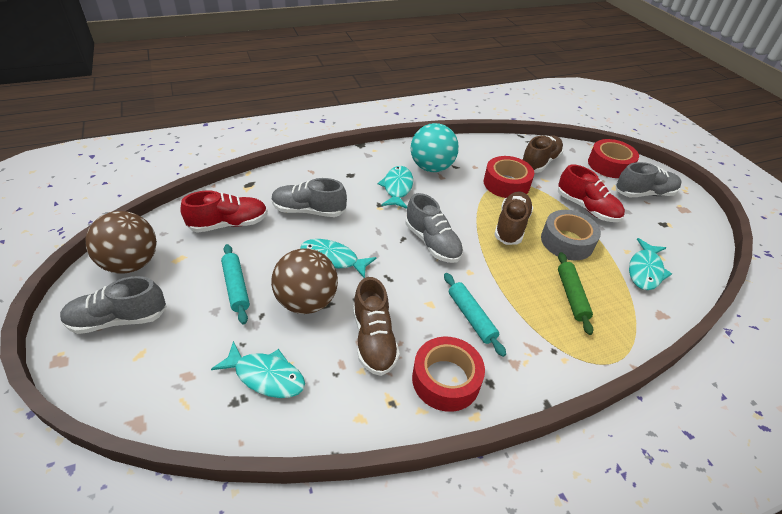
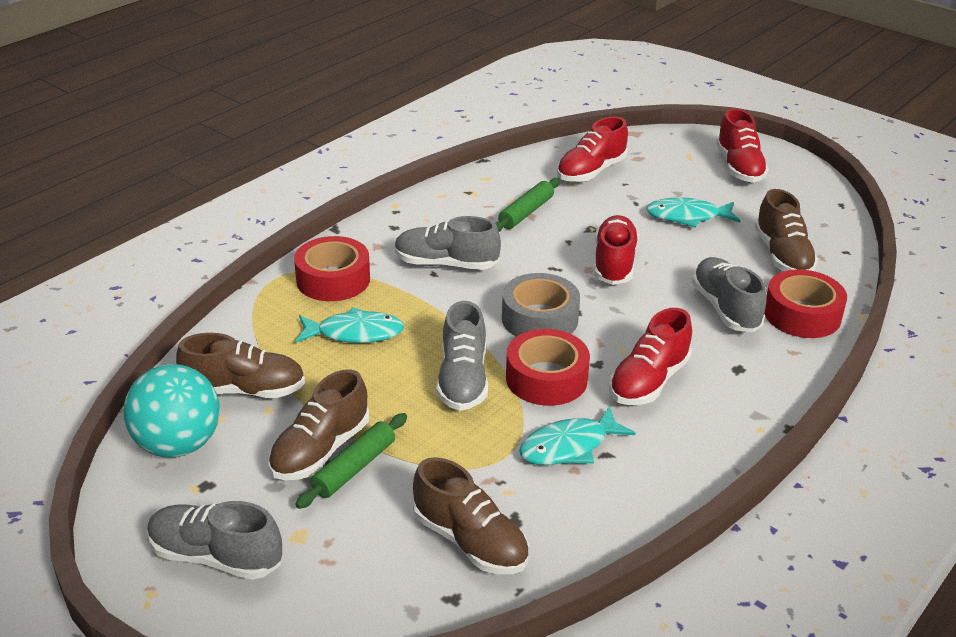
brown ball: [85,211,157,274] [271,248,338,314] = 2 -> none = 0
brown shoe: [353,277,400,376] [494,191,533,245] [522,135,564,173] = 3 -> [176,333,305,398] [268,369,369,480] [413,457,529,574] [755,189,818,271] = 4
green rolling pin: [558,252,593,335] = 1 -> [295,413,407,509] [495,178,560,232] = 2
red shoe: [180,190,268,233] [558,164,625,222] = 2 -> [557,117,628,182] [594,215,639,285] [609,308,692,405] [716,108,769,183] = 4
turquoise fish: [211,341,305,398] [300,239,377,278] [378,166,413,209] [629,238,672,290] = 4 -> [295,307,404,343] [519,406,636,465] [646,197,740,228] = 3
turquoise rolling pin: [221,244,250,325] [444,273,506,357] = 2 -> none = 0

